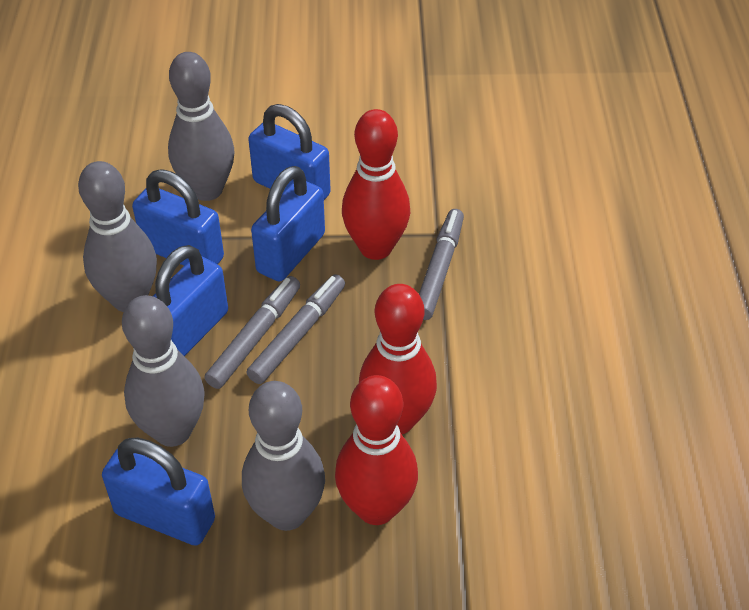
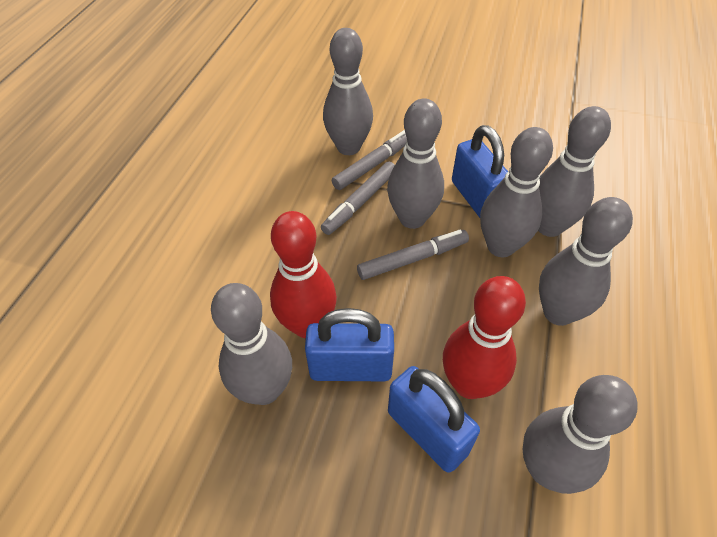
blue padlock: [102,438,215,545] [132,169,224,266] [153,245,228,356] [248,104,331,200] [251,166,325,282] = 5 -> [305,308,394,381] [388,366,480,473] [452,125,508,218] = 3
grey bowling pin: [78,161,157,312] [122,295,205,447] [168,52,234,201] [242,381,325,531] = 4 -> [211,283,292,405] [323,28,373,155] [387,98,444,229] [480,127,553,257] [522,375,638,494] [538,106,611,237] [539,197,633,326] = 7
red bowling pin: [335,375,418,525] [342,109,410,260] [359,284,437,434] = 3 -> [270,211,337,338] [443,276,526,399] = 2

